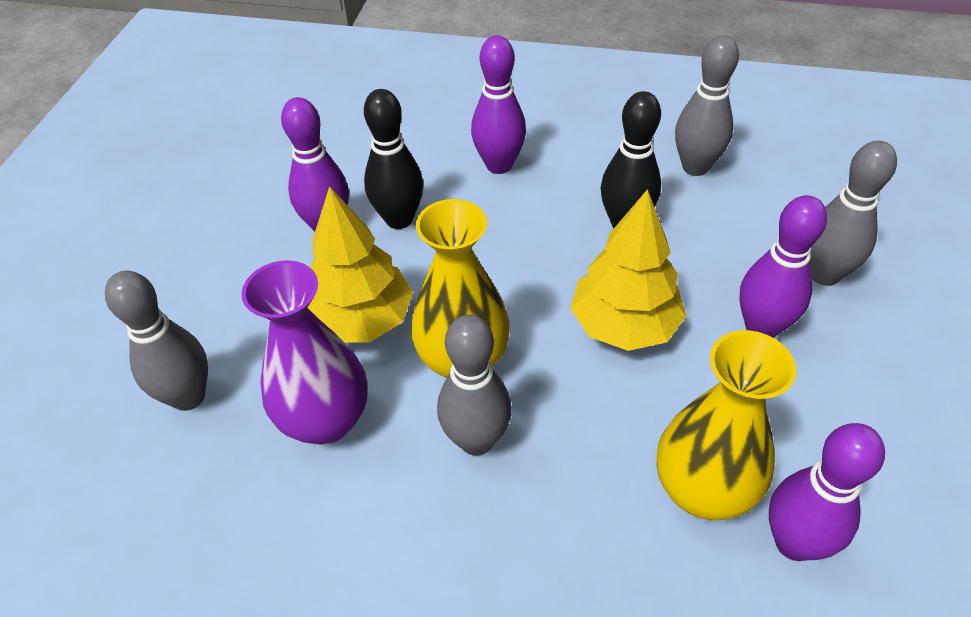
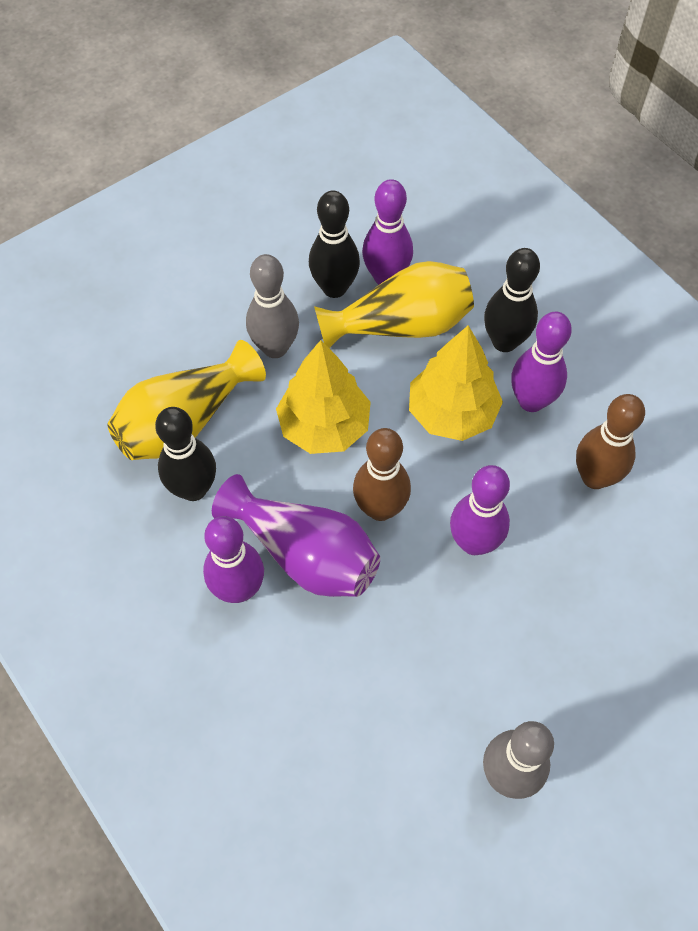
black bowling pin: [364,89,423,229] [601,91,661,228] = 2 -> [155,407,216,501] [309,190,360,298] [484,248,540,352] = 3
brown bowling pin: none = 0 -> [353,428,411,521] [576,394,645,489] = 2
grey bowling pin: [105,270,208,411] [437,314,512,456] [675,35,739,176] [810,141,897,286] = 4 -> [246,254,299,358] [483,721,554,799] = 2

